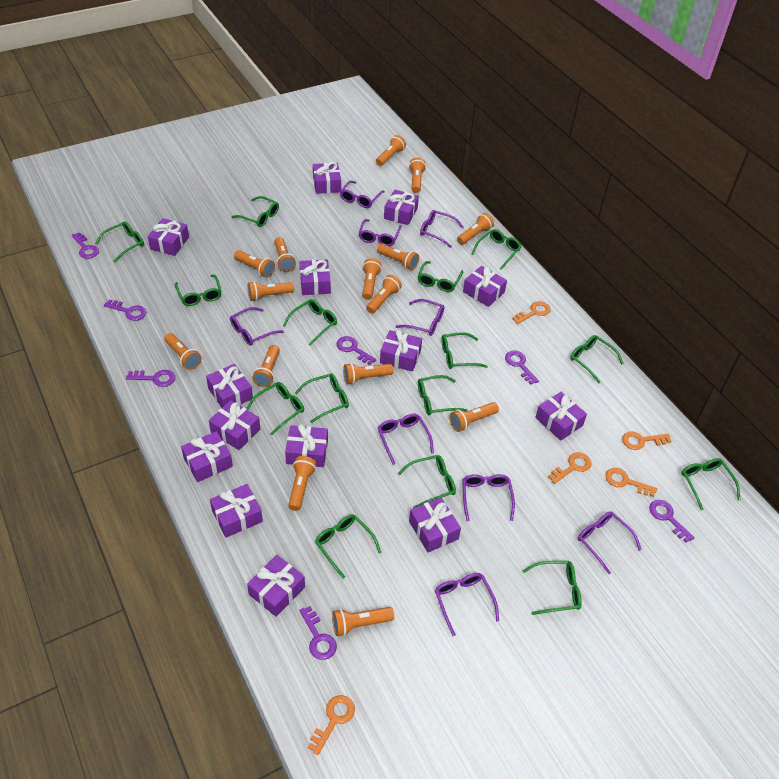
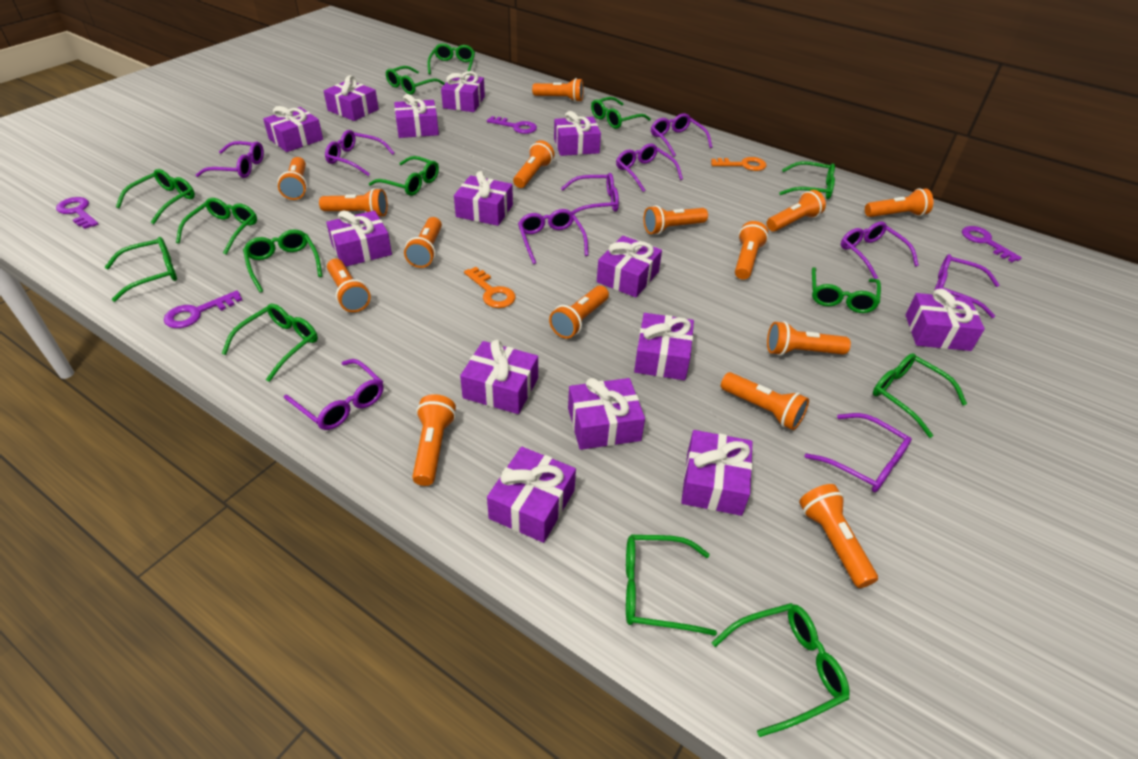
green glasses: [95,221,144,263] [175,275,222,306] [232,196,279,227] [246,382,304,435] [283,299,337,346] [295,374,349,423] [315,514,381,579] [398,455,456,508] [418,261,463,292] [418,375,468,415] [441,332,488,369] [472,229,521,270] [523,561,582,615] [570,335,624,383] [681,458,740,510] = 15 -> [105,237,177,302] [116,169,195,224] [176,198,257,255] [222,304,318,382] [243,229,322,293] [369,156,439,196] [386,66,445,95] [427,43,475,75] [591,97,651,129] [626,535,717,636] [712,603,849,737] [779,161,835,200] [812,267,881,313] [873,353,967,438] = 14
orange key: [308,695,355,755] [512,301,551,324] [548,452,591,484] [605,468,657,497] [622,431,671,450] = 5 -> [464,267,516,308] [711,157,767,171] = 2
purple glasses: [230,307,284,345] [340,181,385,208] [359,219,402,246] [378,414,434,465] [396,299,445,336] [420,210,464,248] [435,573,499,636] [462,474,515,521] [578,512,642,574] = 9 -> [196,141,264,178] [284,359,384,430] [325,130,395,176] [518,209,588,264] [561,173,619,214] [616,143,683,192] [651,113,712,157] [805,413,912,492] [841,221,919,279] [934,254,999,318] = 10
purple key: [72,232,99,259] [104,300,147,321] [126,370,175,387] [299,606,337,660] [337,336,376,365] [505,351,539,385] [649,500,695,543] = 7 -> [56,197,98,229] [164,290,242,328] [487,116,537,134] [962,226,1022,262] = 4

